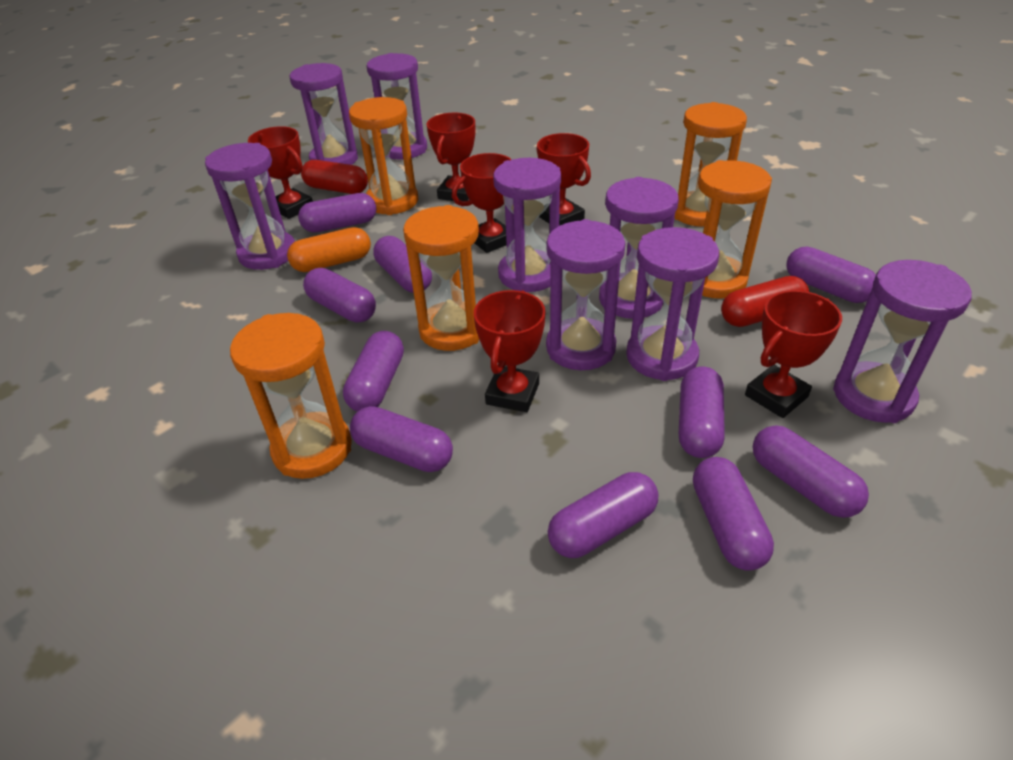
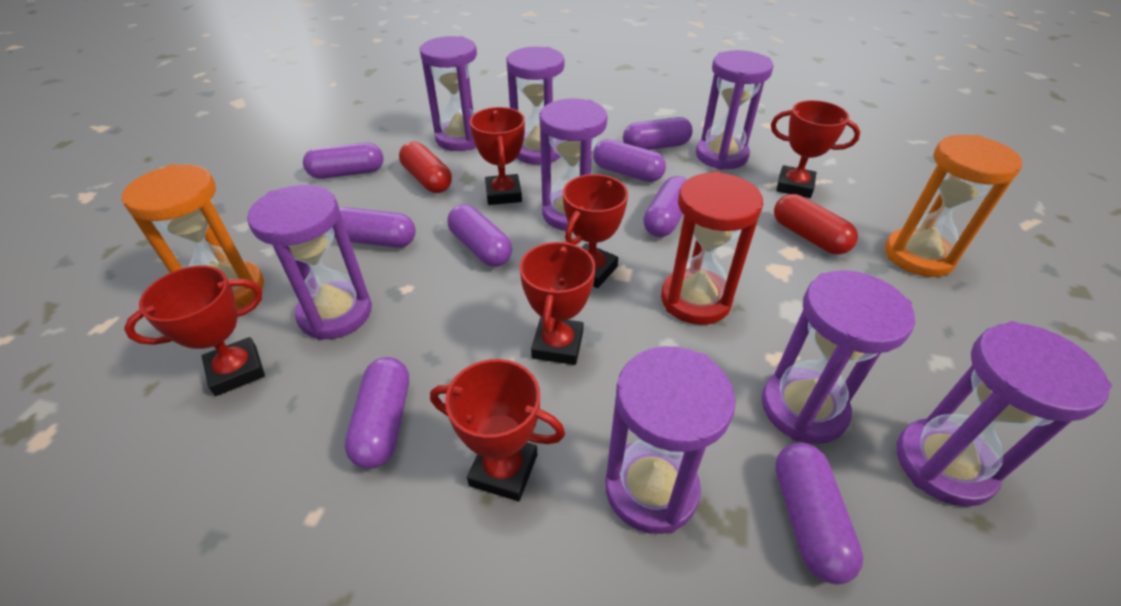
orange capsule: [287,227,371,272] = 1 -> none = 0
orange hourglass: [230,313,352,479] [349,97,418,215] [403,205,480,351] [675,102,747,227] [698,160,772,299] = 5 -> [122,164,264,310] [885,135,1022,277] = 2
purple capsule: [298,193,377,232] [303,268,376,323] [343,331,404,412] [350,406,453,472] [374,236,432,293] [548,472,658,558] [679,367,725,458] [693,457,774,571] [753,425,869,518] [786,247,876,303] = 10 -> [303,142,384,179] [334,207,416,248] [344,357,409,469] [447,204,512,267] [593,139,666,182] [623,117,693,150] [643,176,687,237] [775,443,863,585] = 8
red hourglass: none = 0 -> [661,171,763,325] = 1

